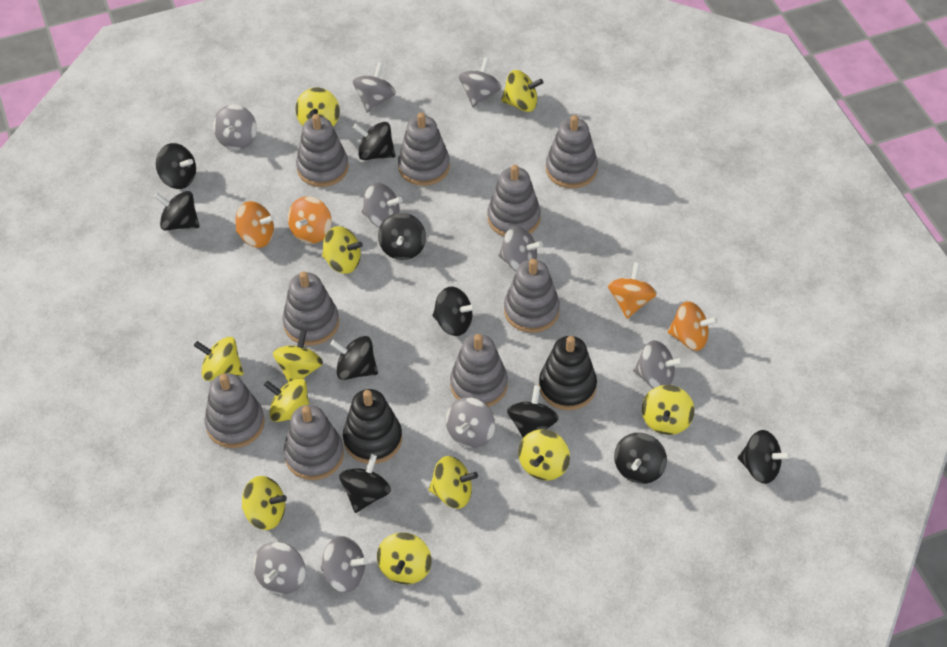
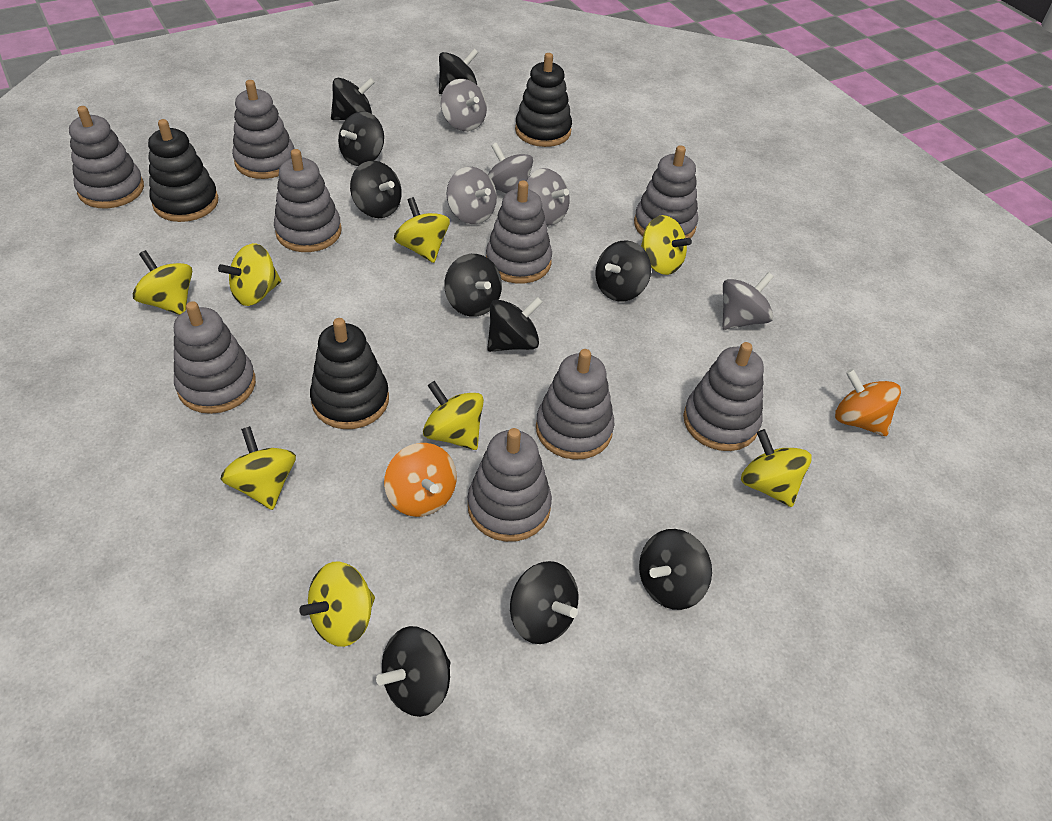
black stacking toy: [343,389,402,464] [539,336,597,410] = 2 -> [148,119,218,222] [310,318,389,429] [515,53,572,147] = 3
grey spinning top: [213,105,257,150] [253,542,305,594] [320,536,368,593] [353,62,396,113] [362,183,403,228] [446,397,495,448] [459,57,502,108] [498,226,543,272] [633,340,683,389] = 9 -> [441,79,487,131] [447,167,497,224] [488,143,533,193] [527,168,570,225] [722,272,774,330] = 5
orange spinning top: [235,201,275,248] [288,196,332,244] [608,262,657,319] [667,301,718,351] = 4 -> [384,443,457,517] [835,369,901,436] = 2
yellow spinning top: [194,337,244,381] [242,476,287,530] [264,378,309,422] [273,330,323,382] [295,88,340,127] [322,226,363,274] [377,532,432,584] [428,456,478,509] [501,70,543,112] [518,429,570,481] [642,385,694,435] = 11 -> [133,250,192,315] [218,243,281,306] [221,426,296,510] [299,562,375,647] [394,197,450,263] [423,381,484,450] [641,215,692,275] [741,429,812,507] = 8

